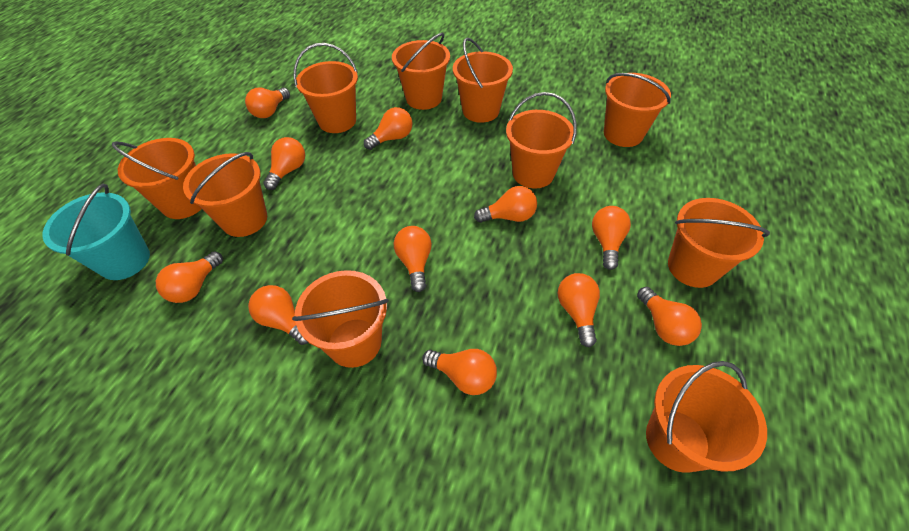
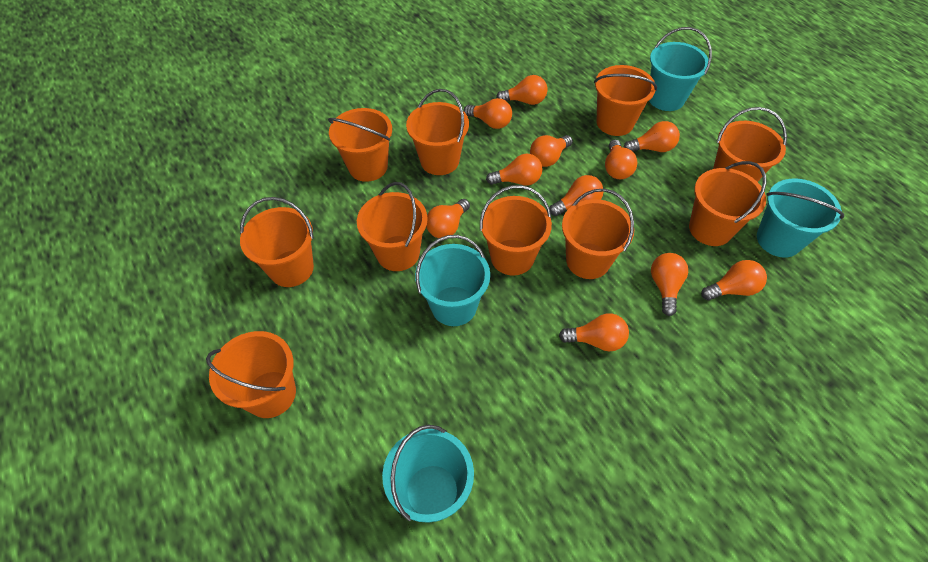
turquoise bucket: [43,184,150,280] = 1 -> [382,425,474,523] [415,235,490,326] [649,27,712,111] [757,179,844,258] = 4

